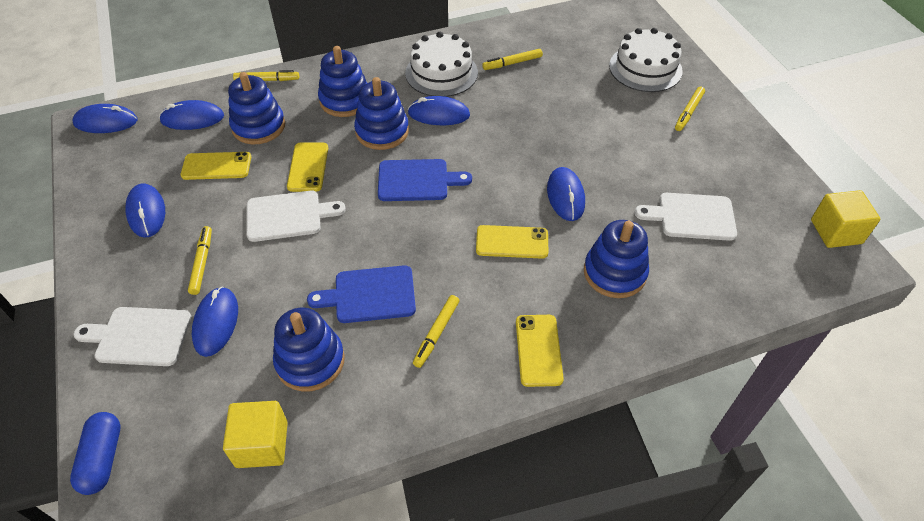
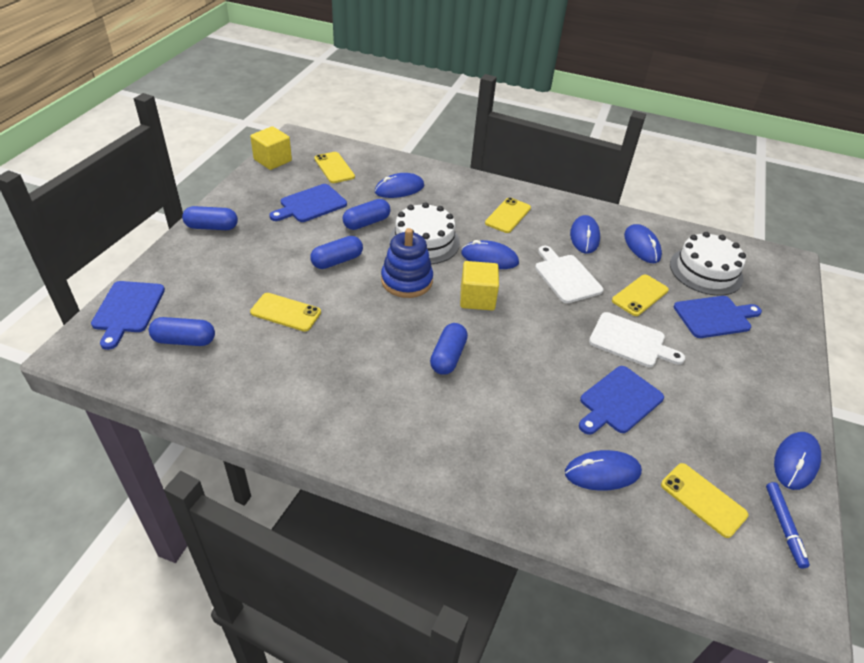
blue capsule: [70,412,121,495] = 1 -> [149,317,215,346] [182,206,238,230] [310,236,363,269] [343,199,390,230] [430,323,468,375] = 5
blue cutting board: [307,265,416,323] [378,159,472,201] = 2 -> [91,281,165,350] [269,184,347,222] [579,366,664,435] [674,296,762,338] = 4
blue marker: none = 0 -> [766,482,810,569] = 1
blue stacking toy: [228,72,285,144] [273,308,345,392] [318,46,367,117] [354,77,409,150] [584,220,649,298] = 5 -> [381,228,433,298] = 1
white cutting board: [73,307,192,366] [247,191,346,242] [635,193,737,241] = 3 -> [535,246,603,303] [589,312,685,367] = 2
yellow marker: [188,226,212,295] [233,70,299,81] [413,295,460,368] [482,49,543,70] [675,86,705,131] = 5 -> none = 0
yellow phone: [181,152,251,180] [287,143,328,192] [476,225,548,259] [516,315,564,387] = 4 -> [250,293,321,332] [314,152,355,183] [485,197,531,233] [612,275,669,316] [661,463,749,538] = 5

